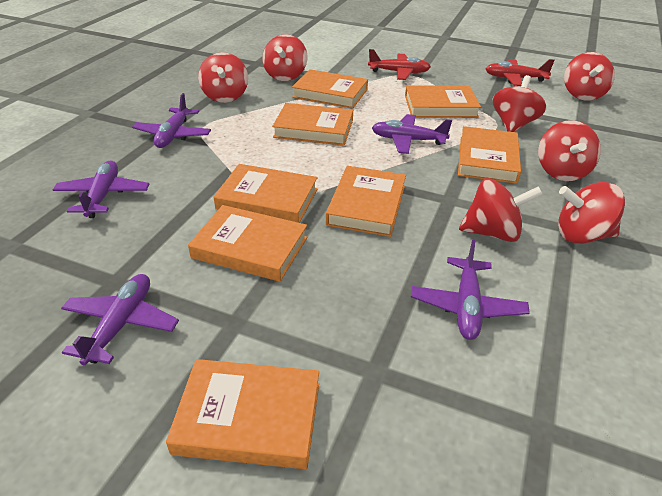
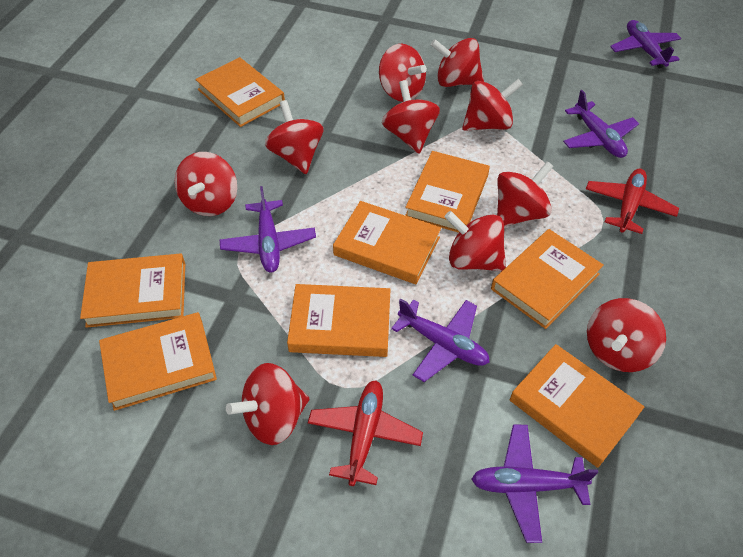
red spinning top: [198,52,248,103] [263,34,307,81] [459,178,543,242] [493,75,546,132] [538,120,601,181] [558,182,625,244] [564,52,615,101] = 7 -> [175,152,237,216] [226,363,309,445] [265,100,323,174] [379,44,427,102] [382,80,440,154] [431,38,484,87] [445,211,506,271] [462,79,523,131] [497,161,554,227] [587,298,666,372] = 10

